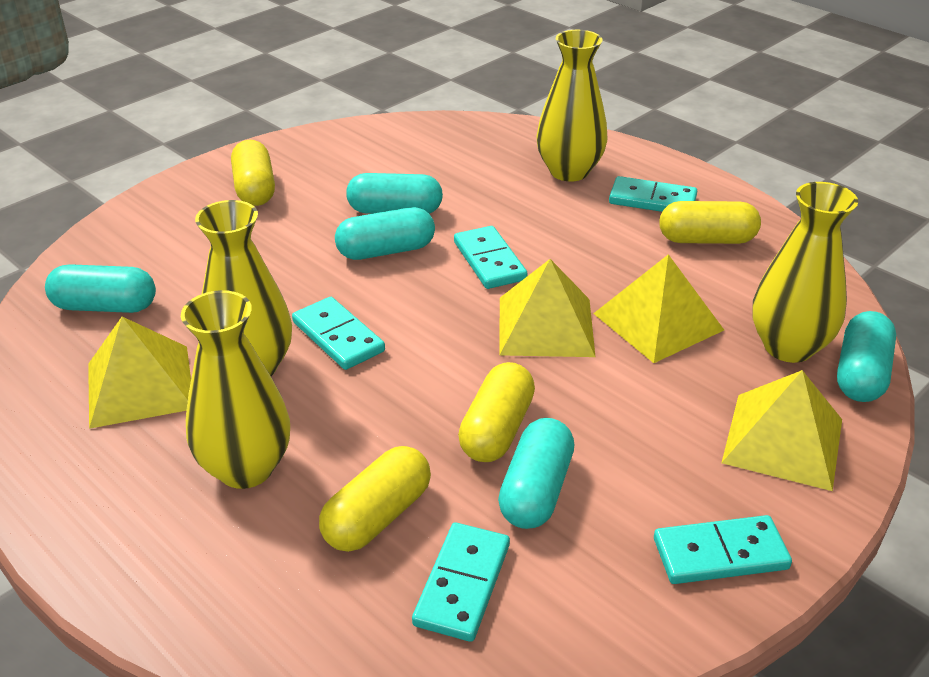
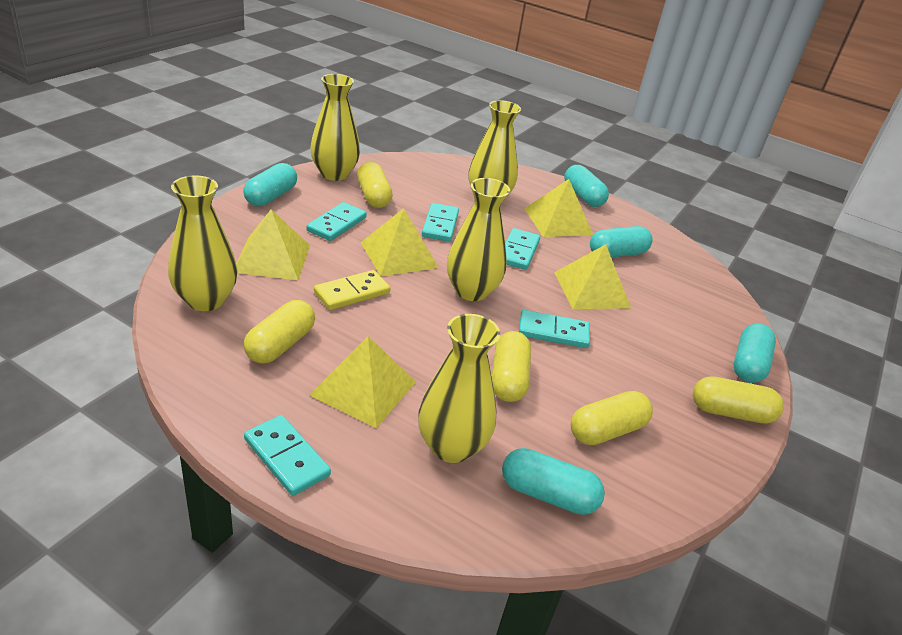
yellow capsule: [231,140,275,206] [319,446,431,552] [458,362,535,462] [659,201,761,244] = 4 -> [244,300,315,363] [357,162,393,208] [492,331,531,402] [571,391,653,445] [693,376,784,423] = 5
yellow domino: none = 0 -> [314,270,390,310] = 1
yellow pyramid: [88,317,191,429] [499,259,595,357] [593,254,724,363] [722,370,842,491] = 4 -> [236,209,310,280] [309,336,416,428] [360,208,439,276] [524,179,593,237] [554,244,631,309] = 5
yellow vase: [181,290,290,489] [195,200,292,376] [536,30,607,182] [752,182,858,363] = 4 -> [168,175,238,311] [310,74,360,181] [418,314,500,463] [447,178,510,301] [469,100,521,196] = 5

